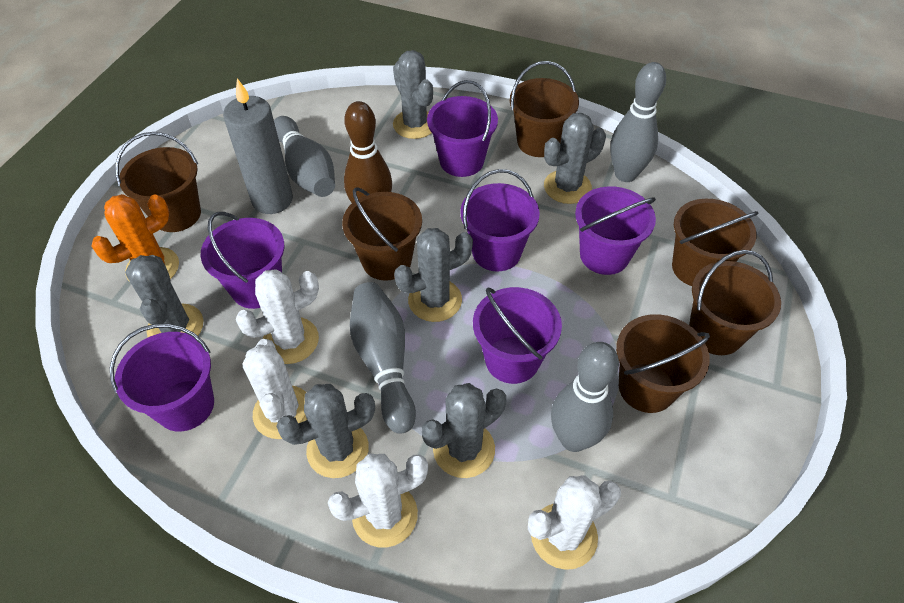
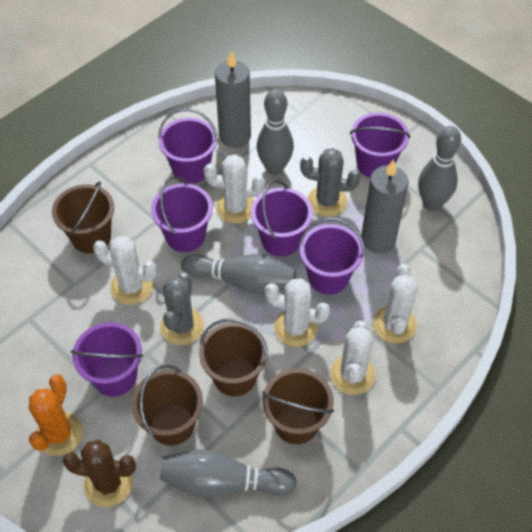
brown bowling pin: [344,101,392,203] = 1 -> none = 0
brown bucket: [115,132,201,232] [342,187,422,281] [510,61,579,157] [616,314,710,413] [672,199,758,286] [689,250,781,355] = 6 -> [52,181,114,253] [131,365,203,446] [199,318,268,396] [262,368,334,444] = 4
brown cactus: none = 0 -> [63,439,136,507] = 1
grey cactus: [125,255,203,337] [276,384,375,478] [393,50,433,139] [394,228,473,322] [422,383,506,478] [544,113,606,204] = 6 -> [160,272,204,345] [300,148,360,217] = 2
grey candle: [223,78,293,214] = 1 -> [215,51,251,148] [361,159,409,253] = 2
white cactus: [236,269,319,364] [243,339,307,439] [328,454,428,548] [528,475,621,570] = 4 -> [93,236,157,305] [204,154,265,223] [265,278,330,347] [330,321,376,395] [373,264,418,343] = 5

